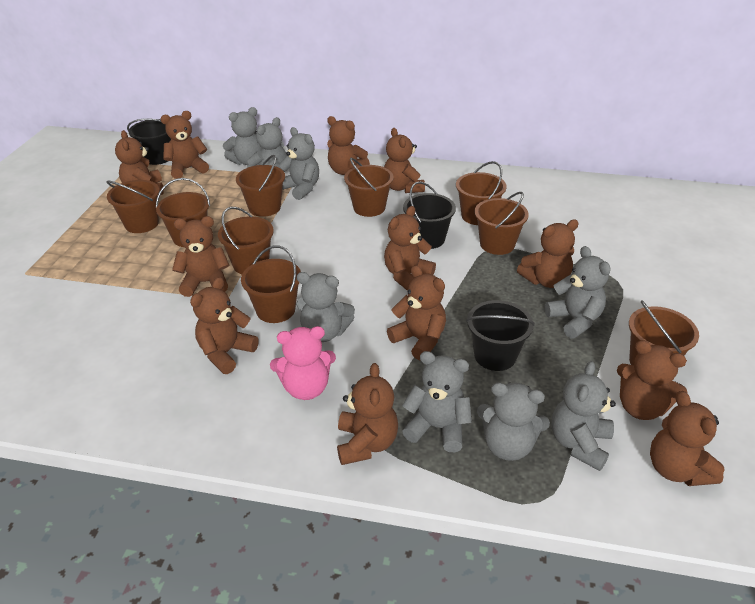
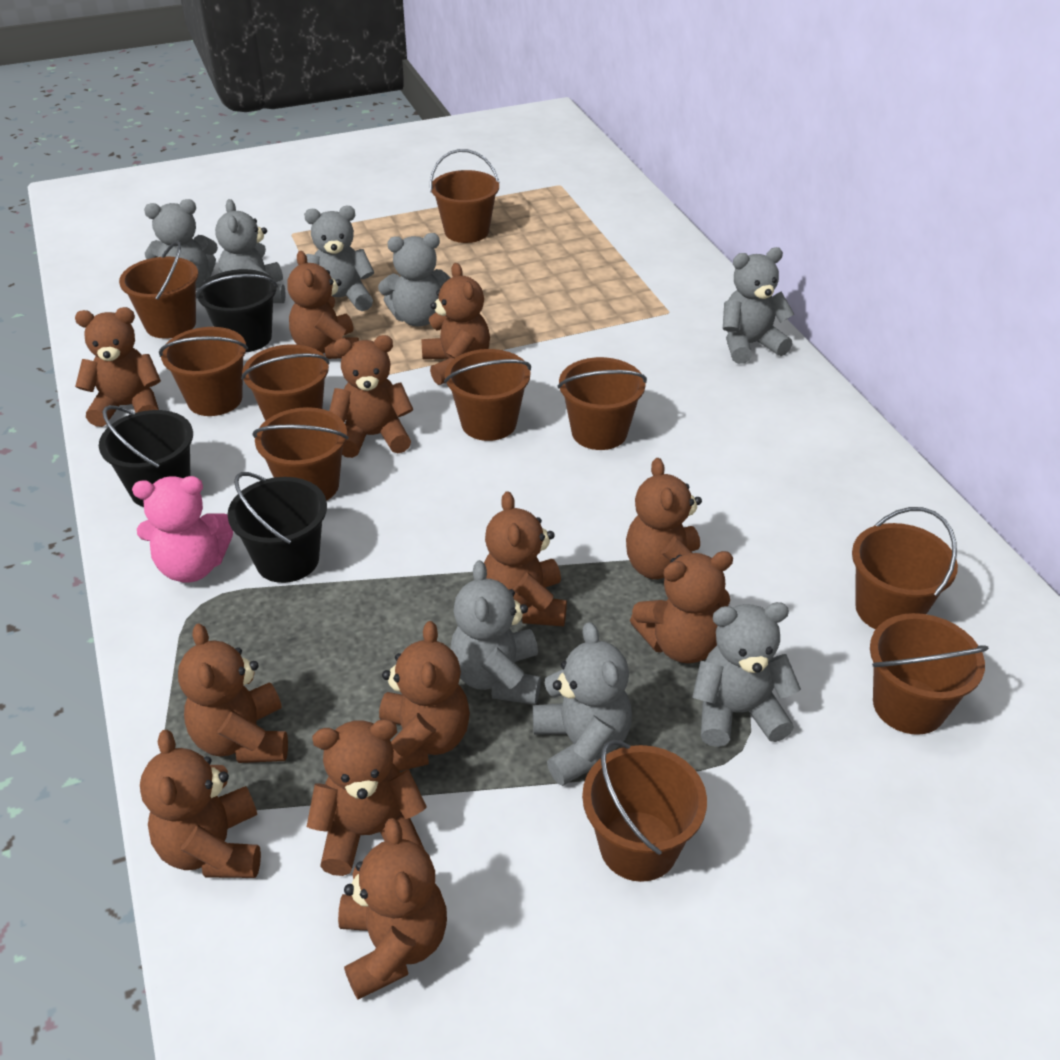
brown bucket: [106,180,160,233] [156,178,210,247] [218,207,274,274] [236,155,285,217] [241,246,301,323] [344,158,393,217] [456,161,507,225] [474,192,529,255] [629,300,699,366] = 9 -> [119,240,198,339] [159,327,248,416] [241,344,330,421] [253,407,349,501] [430,149,499,243] [444,349,531,441] [557,357,647,450] [582,740,707,882] [852,507,958,630] [870,613,989,735] = 10

